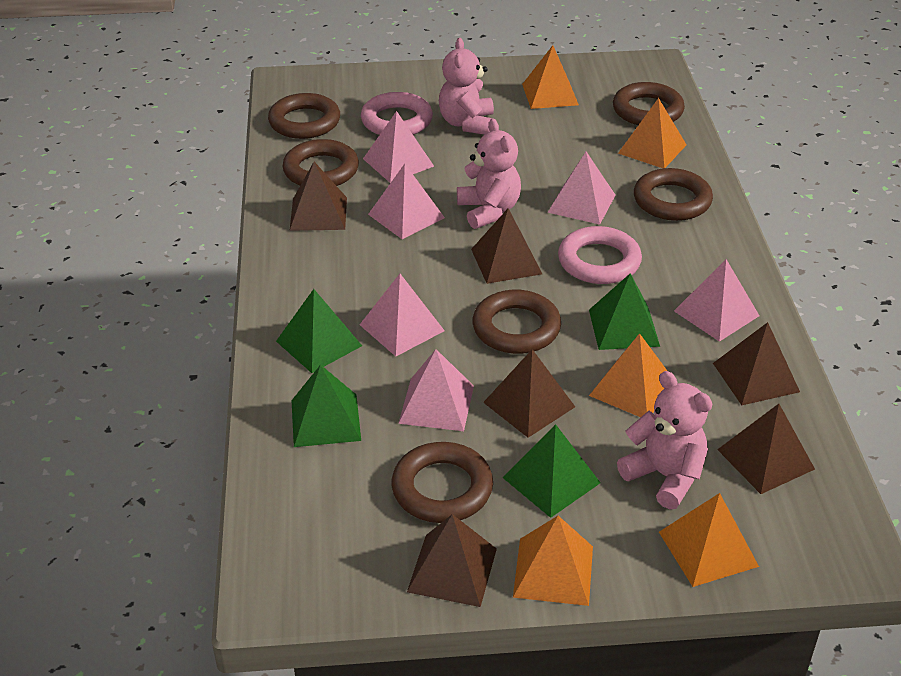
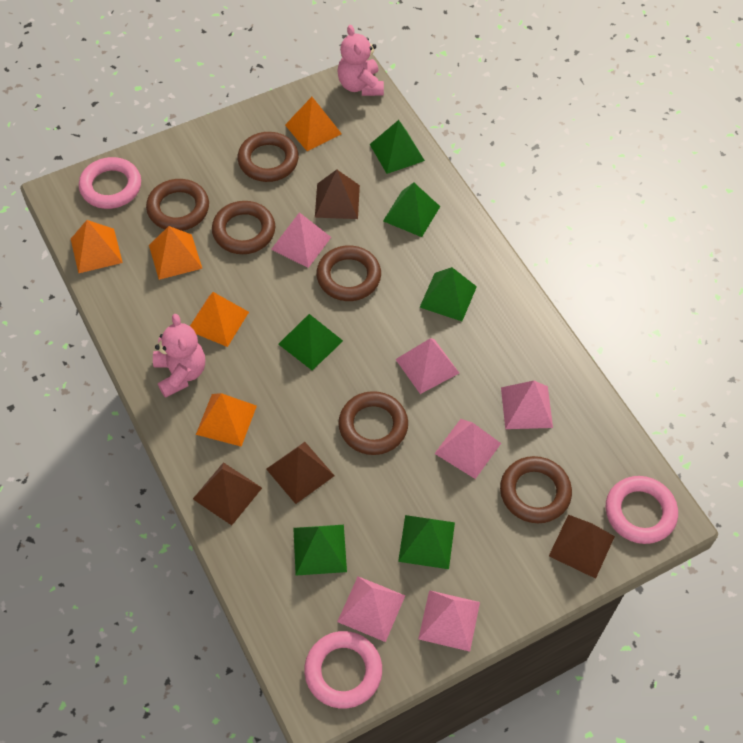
brown pyramid: [290,162,347,231] [407,514,497,607] [471,208,542,284] [483,349,575,438] [713,322,800,405] [717,404,815,494] = 6 -> [193,462,262,525] [266,442,335,504] [315,170,360,219] [549,515,615,579] = 4
green pyramid: [276,289,362,373] [291,365,361,447] [502,424,601,518] [589,273,660,350] = 4 -> [278,314,343,370] [293,525,347,576] [370,120,425,174] [383,182,440,237] [398,515,455,569] [419,267,477,321] = 6
pink ring: [361,92,433,135] [558,226,642,284] = 2 -> [79,157,141,209] [304,631,382,708] [606,476,678,544] = 3
pink teddy bear: [439,38,494,135] [457,119,521,229] [617,371,712,509] = 3 -> [153,314,205,398] [337,25,384,96] = 2

